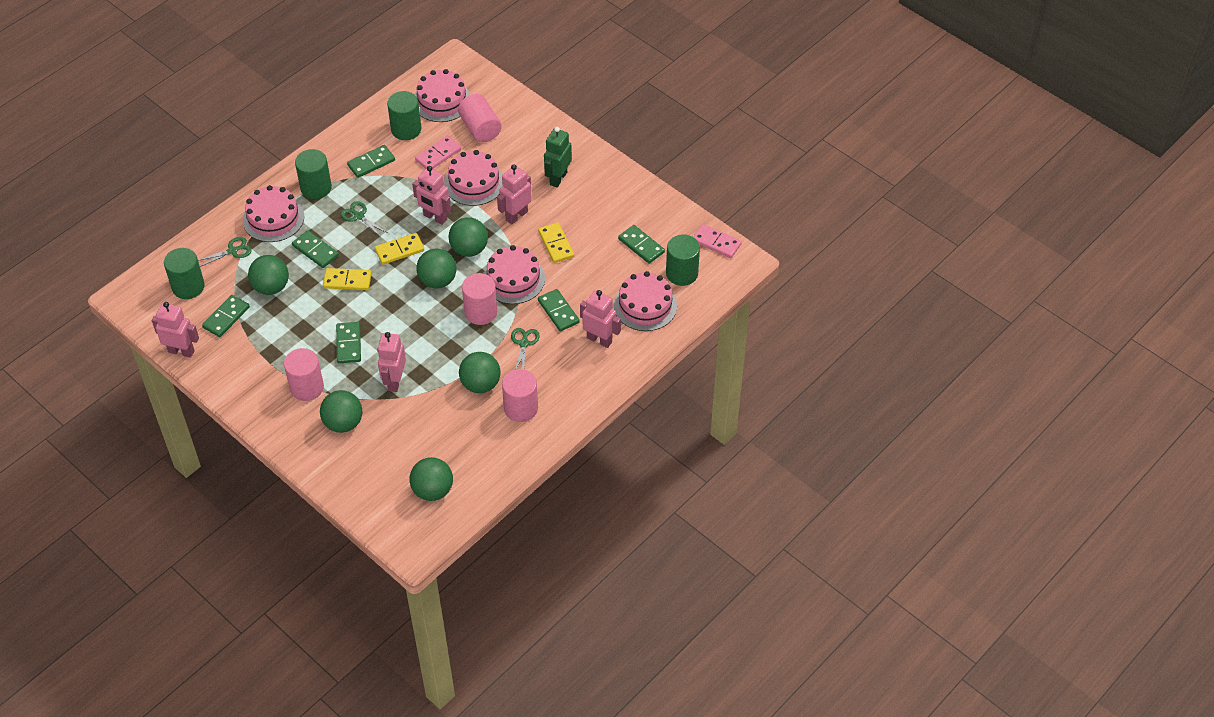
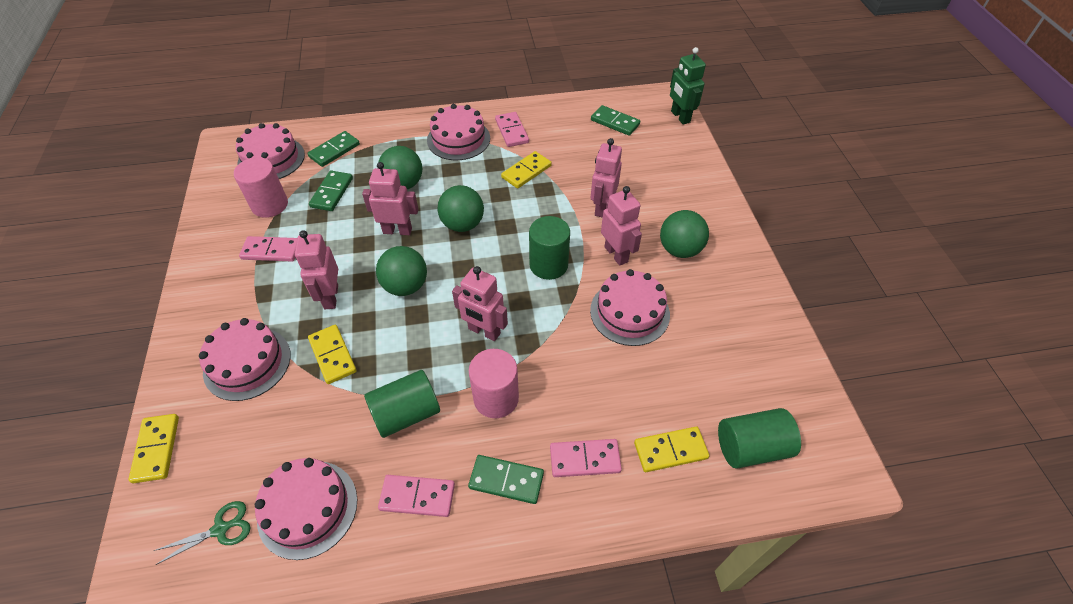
green ball: [248,255,289,295] [320,390,363,433] [409,457,453,501] [416,249,456,289] [448,217,488,257] [459,352,501,393] = 6 -> [376,246,427,296] [378,146,422,189] [438,185,484,232] [660,210,709,258] = 4
green cylinder: [164,248,205,299] [295,149,332,199] [387,91,421,140] [666,234,700,286] = 4 -> [364,370,440,438] [529,216,570,280] [718,408,801,469] = 3
green domino: [202,295,250,337] [292,230,339,268] [336,322,361,363] [347,145,395,178] [538,289,580,331] [618,225,665,264] = 6 -> [307,131,360,167] [309,171,353,211] [468,455,544,504] [591,105,640,136] = 4
green scissors: [198,237,252,267] [341,201,388,238] [511,328,540,370] = 3 -> [153,501,251,565] = 1
pink cylinder: [284,348,324,401] [458,94,502,142] [462,273,497,325] [502,369,538,422] = 4 -> [234,157,288,218] [469,349,519,418] = 2
pink domino: [415,136,461,169] [693,224,742,258] = 2 -> [239,236,297,261] [378,475,455,517] [495,112,529,147] [550,439,622,477] = 4
yellow domino: [323,268,372,290] [375,233,424,265] [538,222,574,263] = 3 -> [128,414,179,483] [308,325,357,384] [501,151,552,189] [634,427,709,472] = 4

